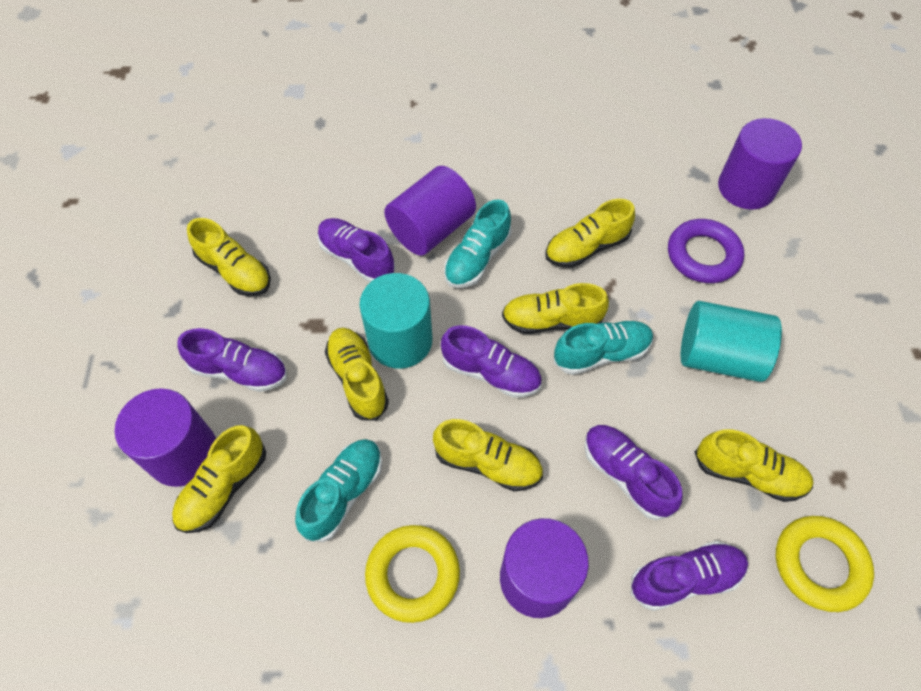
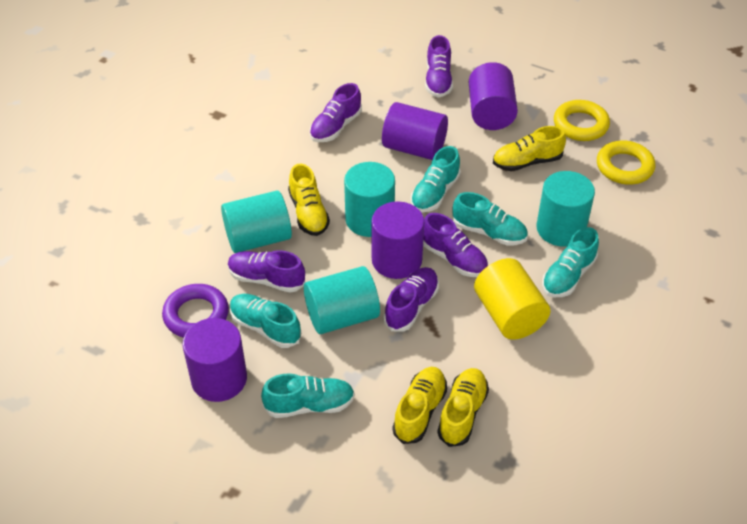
turquoise cylinder: [359,273,432,369] [680,301,782,382] = 2 -> [221,191,292,253] [304,266,380,334] [344,162,395,237] [536,171,595,247] = 4
turquoise shoe: [295,439,382,542] [444,200,512,288] [553,320,653,375] = 3 -> [230,294,301,348] [261,373,355,418] [411,146,461,212] [452,192,528,245] [542,227,599,297] = 5
yellow cylinder: none = 0 -> [474,258,551,340] = 1
yellow shoe: [172,425,266,533] [187,218,271,296] [325,328,389,421] [433,419,543,491] [502,283,609,334] [545,199,635,268] [694,429,813,502] = 7 -> [288,164,330,236] [392,367,447,444] [437,368,489,447] [493,126,566,171] = 4

